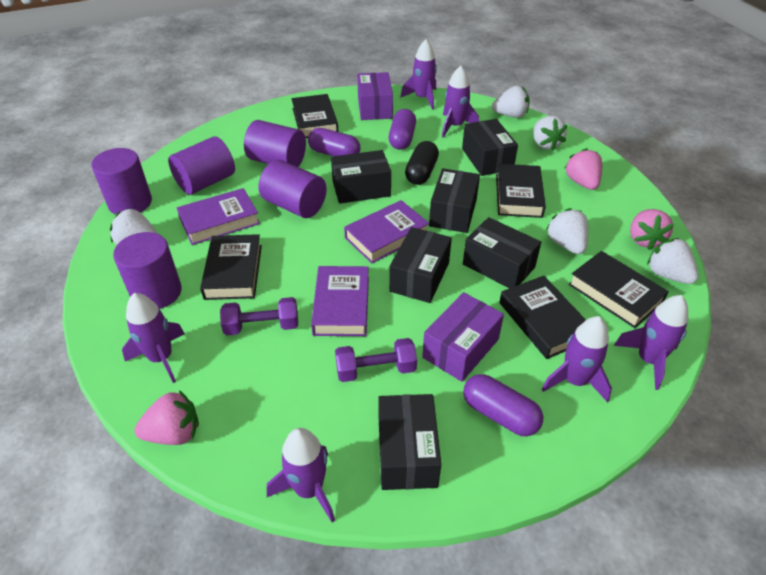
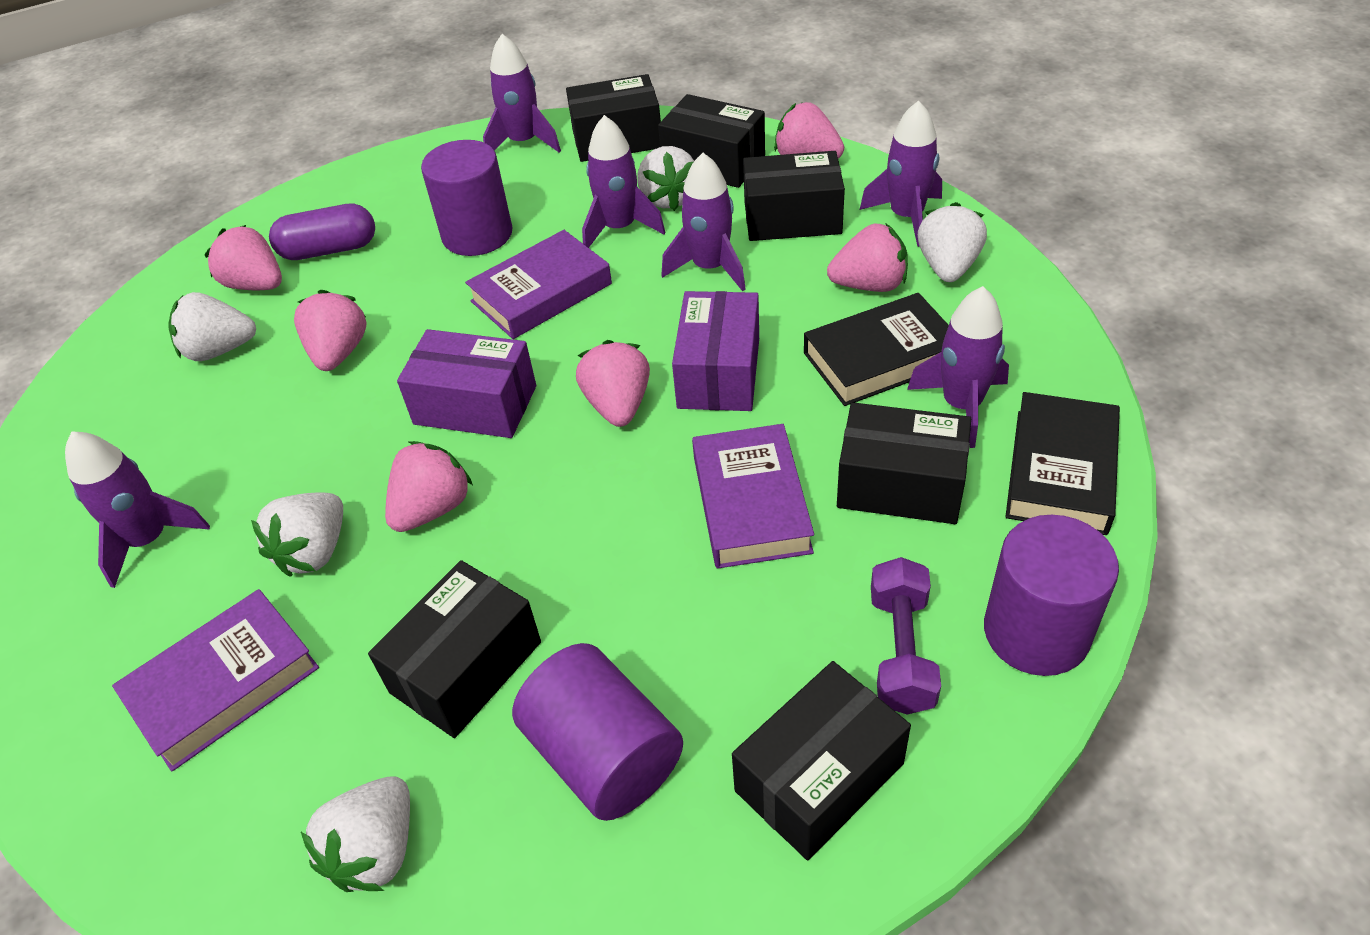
black book: [200,234,262,300] [291,94,339,138] [496,164,546,218] [499,276,586,359] [568,251,669,328] = 5 -> [804,293,949,406] [1005,392,1120,535] = 2
black capsule: [405,141,439,185] = 1 -> none = 0
pink strawberry: [134,390,199,445] [565,148,602,190] [630,209,674,250] = 3 -> [205,225,282,290] [294,290,367,371] [385,441,473,532] [576,340,650,427] [774,102,844,159] [827,223,908,292] = 6
purple capsule: [308,128,360,156] [389,109,416,150] [463,374,543,436] = 3 -> [269,203,375,260] = 1
purple cylinder: [91,148,152,215] [113,232,182,309] [168,137,235,195] [244,120,306,167] [259,160,327,218] = 5 -> [421,140,513,256] [512,643,683,821] [984,515,1119,676] = 3
purple dumbbell: [220,297,298,335] [335,338,417,382] = 2 -> [871,557,941,715] = 1

